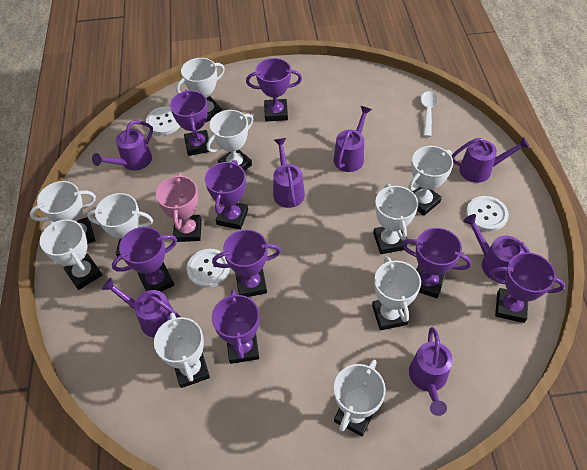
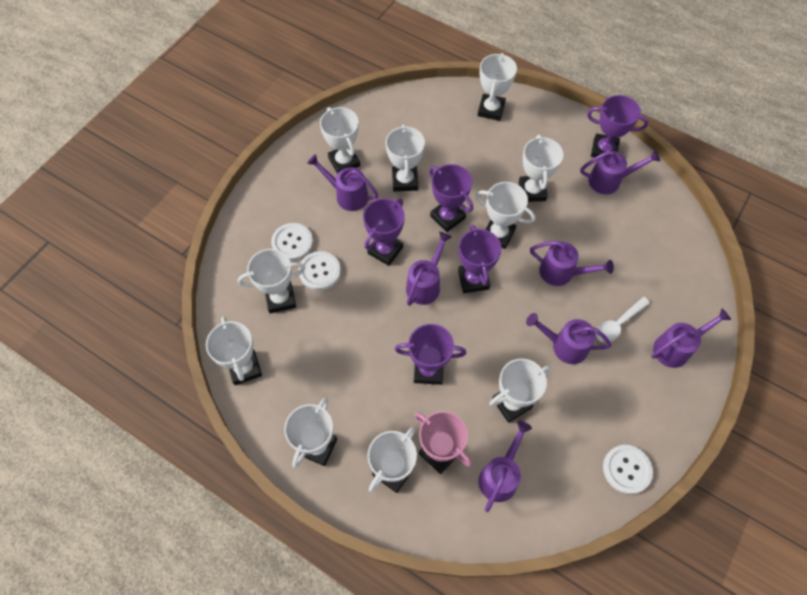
purple trophy: [112,227,177,292] [170,90,211,156] [205,160,248,230] [212,229,281,297] [212,289,260,364] [246,58,302,122] [402,228,472,298] [489,252,565,323] = 8 -> [363,198,405,266] [395,324,466,385] [429,164,473,232] [458,225,502,293] [587,95,648,158] = 5

